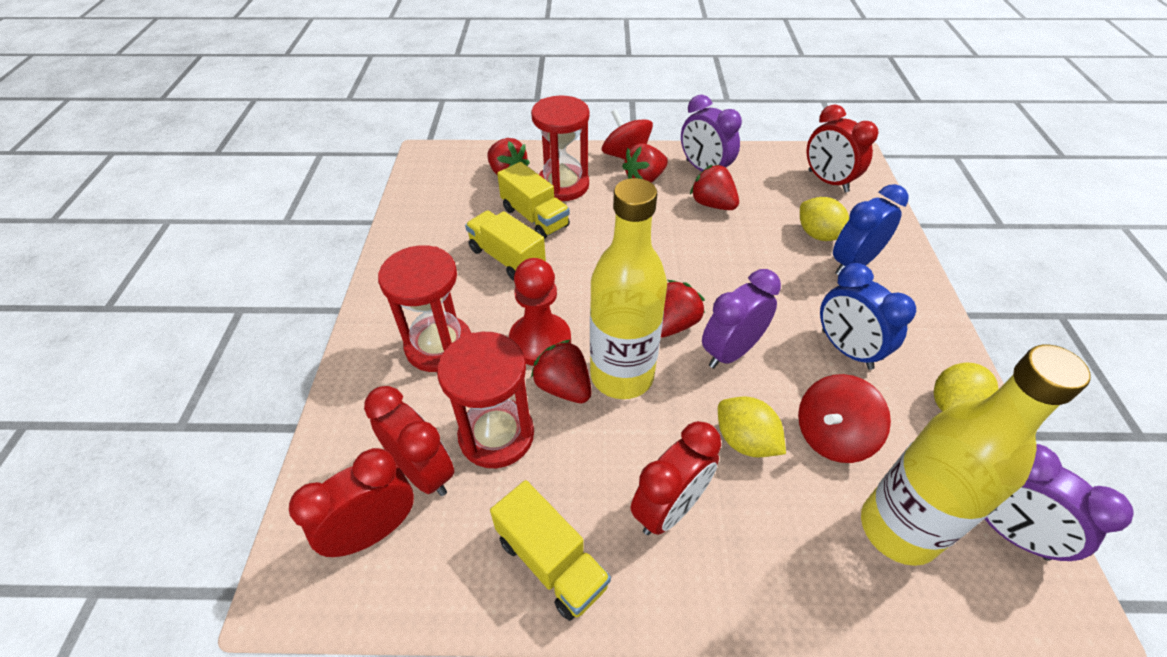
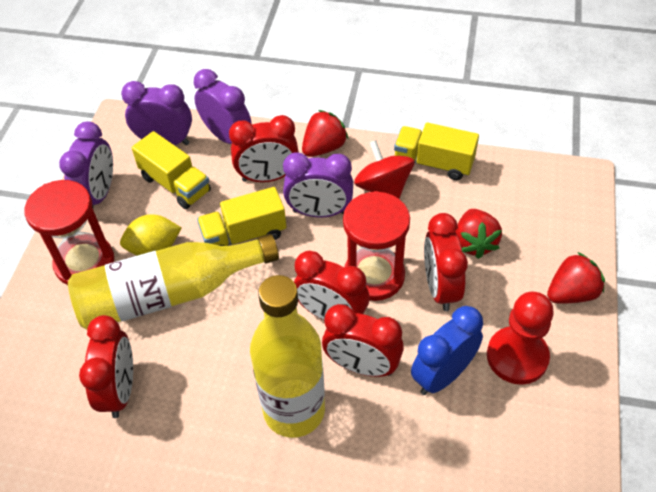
blue clock: [820,263,916,370] [833,184,908,275] = 2 -> [411,306,483,395] = 1
purple clock: [681,95,742,171] [702,269,781,368] [985,444,1134,561] = 3 -> [59,122,113,208] [121,81,192,145] [194,69,252,144] [283,152,353,217] = 4
red clock: [289,448,414,557] [364,386,454,496] [631,421,721,535] [807,105,878,192] = 4 -> [79,315,133,418] [229,115,299,182] [294,251,369,320] [322,304,404,377] [424,213,468,311] = 5
red hourglass: [378,245,471,372] [437,332,534,468] [531,96,589,201] = 3 -> [25,180,114,285] [343,191,410,301] = 2
red spinning top: [602,109,653,160] [798,374,891,463] = 2 -> [354,140,414,199] = 1
red strawberry: [487,138,530,176] [531,340,592,403] [622,143,668,183] [661,280,705,337] [690,165,739,210] = 5 -> [302,110,348,157] [455,209,502,259] [547,252,605,304] = 3
yellow lemon: [718,397,786,457] [800,197,849,241] [934,363,998,412] = 3 -> [120,214,181,256] = 1

